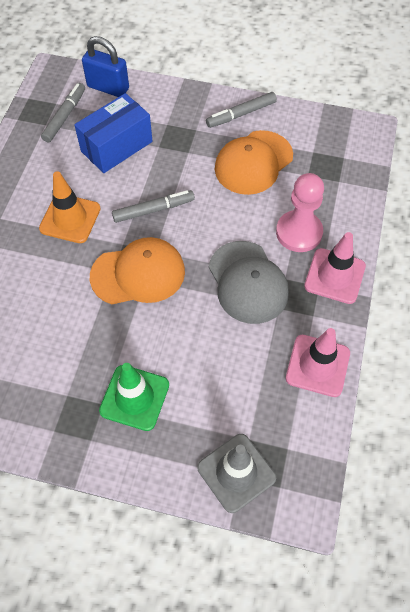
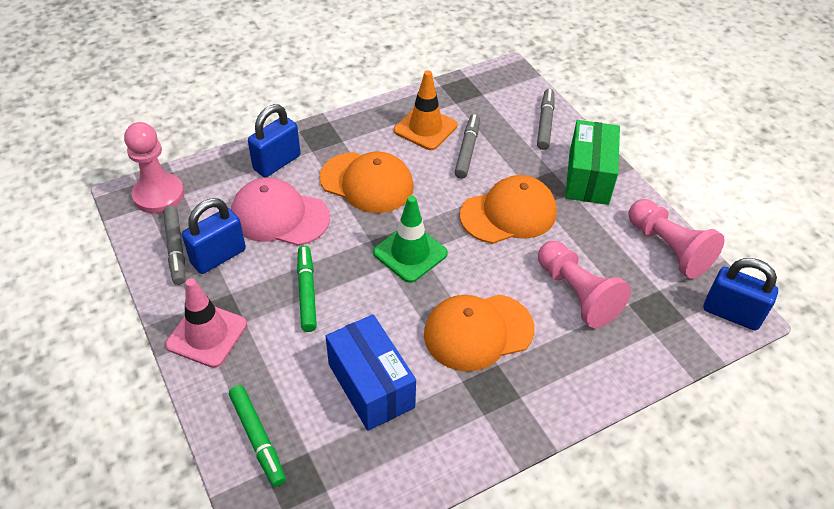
blue padlock: [82,36,129,97] = 1 -> [182,199,246,274] [248,104,300,177] [703,258,778,331] = 3
green box: none = 0 -> [565,120,620,205] = 1
green marker: none = 0 -> [229,385,286,487] [297,245,317,332] = 2
grey cap: [209,241,289,324] = 1 -> none = 0
grey traffic cone: [197,434,276,513] = 1 -> none = 0
orange cap: [90,237,185,304] [215,130,293,195] = 2 -> [320,151,414,213] [424,294,535,371] [460,175,557,244] = 3
pink cap: none = 0 -> [231,177,330,246] = 1
pink pawn: [276,173,324,252] = 1 -> [124,122,184,214] [538,241,631,328] [628,199,725,279] = 3
pink traffic cone: [286,328,350,397] [304,232,366,304] = 2 -> [165,278,247,368] = 1

